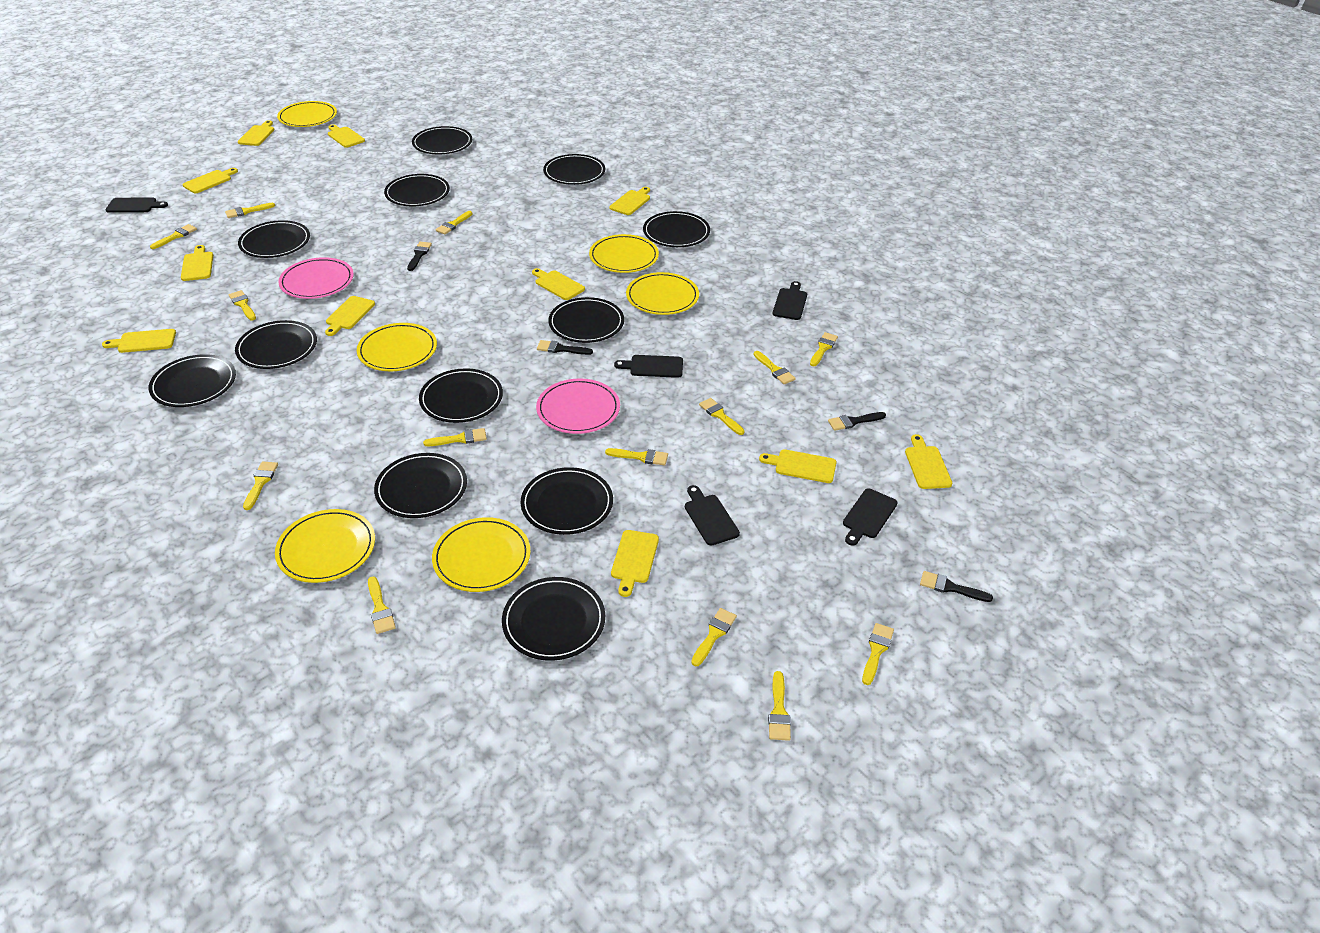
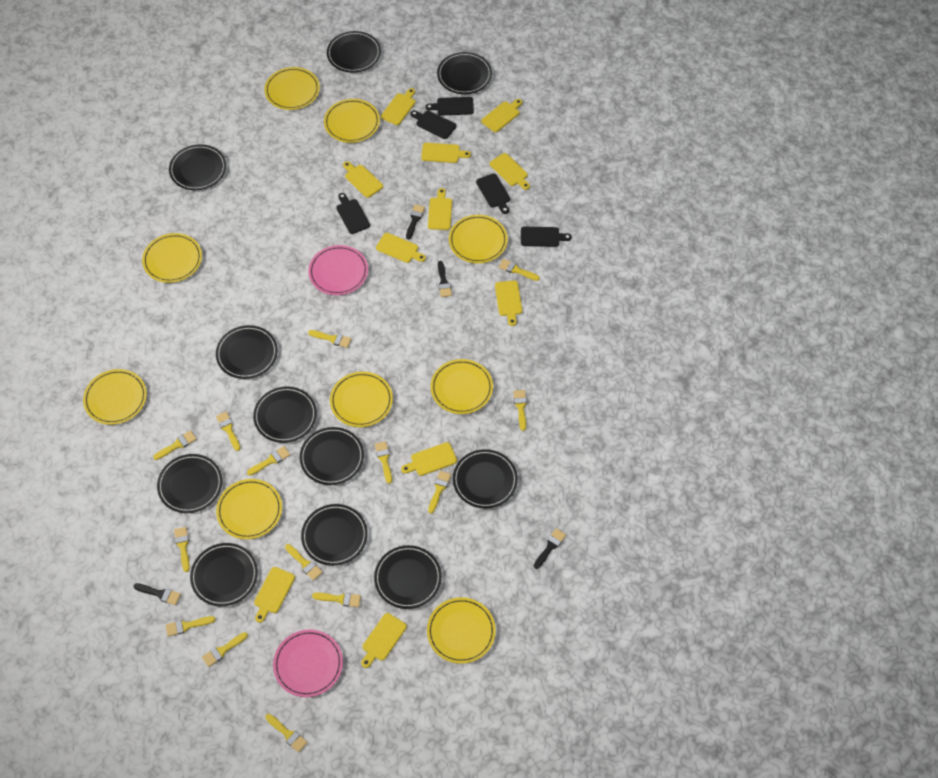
black plate: [148,354,236,407] [235,320,317,369] [238,220,310,258] [374,453,467,518] [384,174,450,206] [412,126,472,154] [419,368,503,423] [502,577,605,661] [521,467,613,535] [543,154,605,185] [548,297,624,343] [643,211,710,247] = 12 -> [157,454,222,513] [169,144,226,190] [190,543,258,606] [216,325,278,379] [253,387,317,443] [300,427,364,485] [301,504,368,566] [327,31,381,73] [374,545,442,609] [437,52,492,94] [453,449,518,509] = 11
yellow plate: [275,509,375,583] [277,101,337,127] [357,323,437,371] [432,517,530,592] [589,234,659,273] [626,272,699,315] = 6 -> [83,369,147,425] [142,233,202,283] [216,479,282,539] [264,67,320,110] [324,99,380,143] [330,372,393,427] [427,597,496,664] [431,359,493,414] [449,215,508,263] = 9

